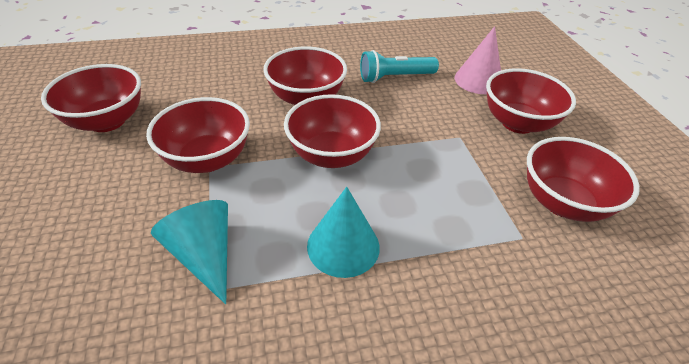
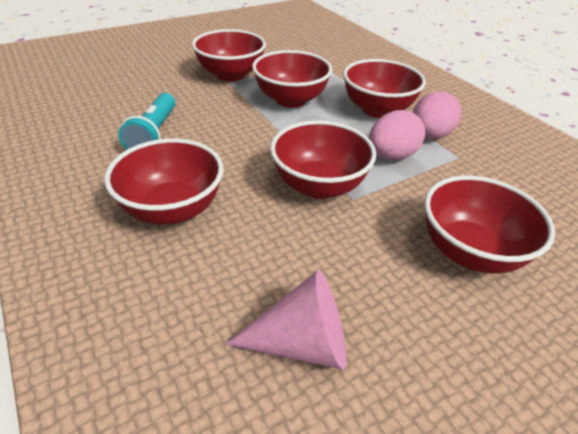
pink egg: none = 0 -> [369,110,425,160] [413,91,461,139] = 2
turquoise cone: [151,200,228,304] [307,187,380,278] = 2 -> none = 0

